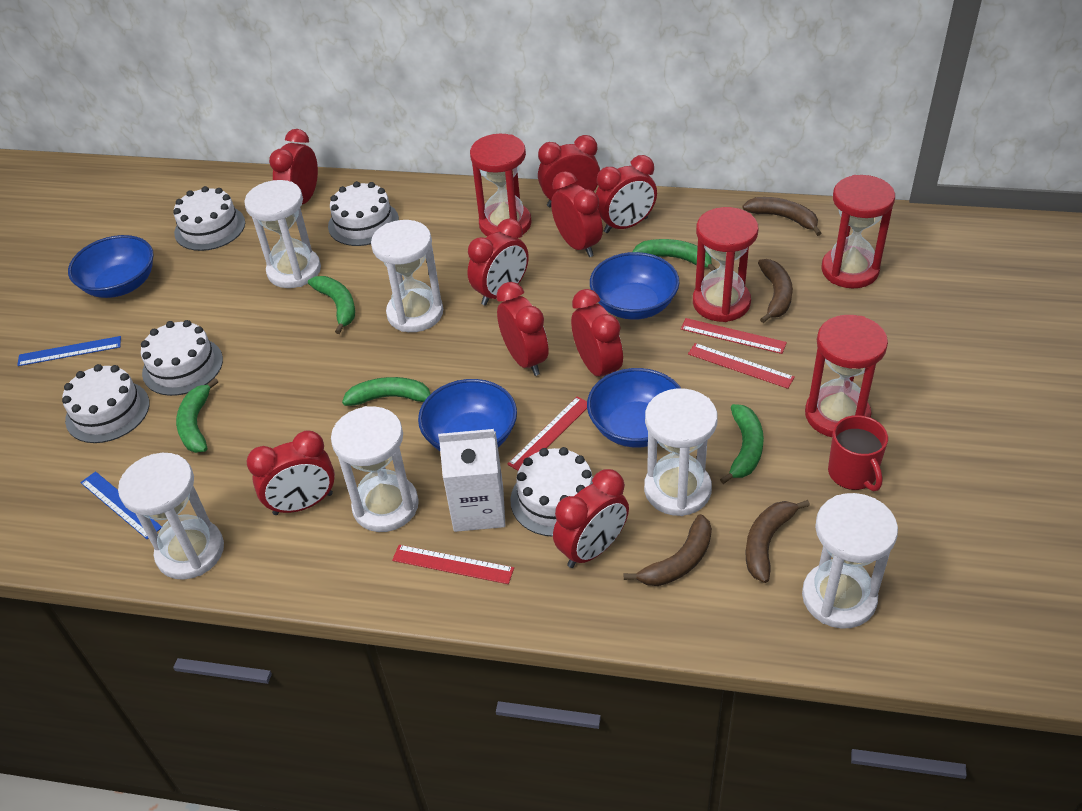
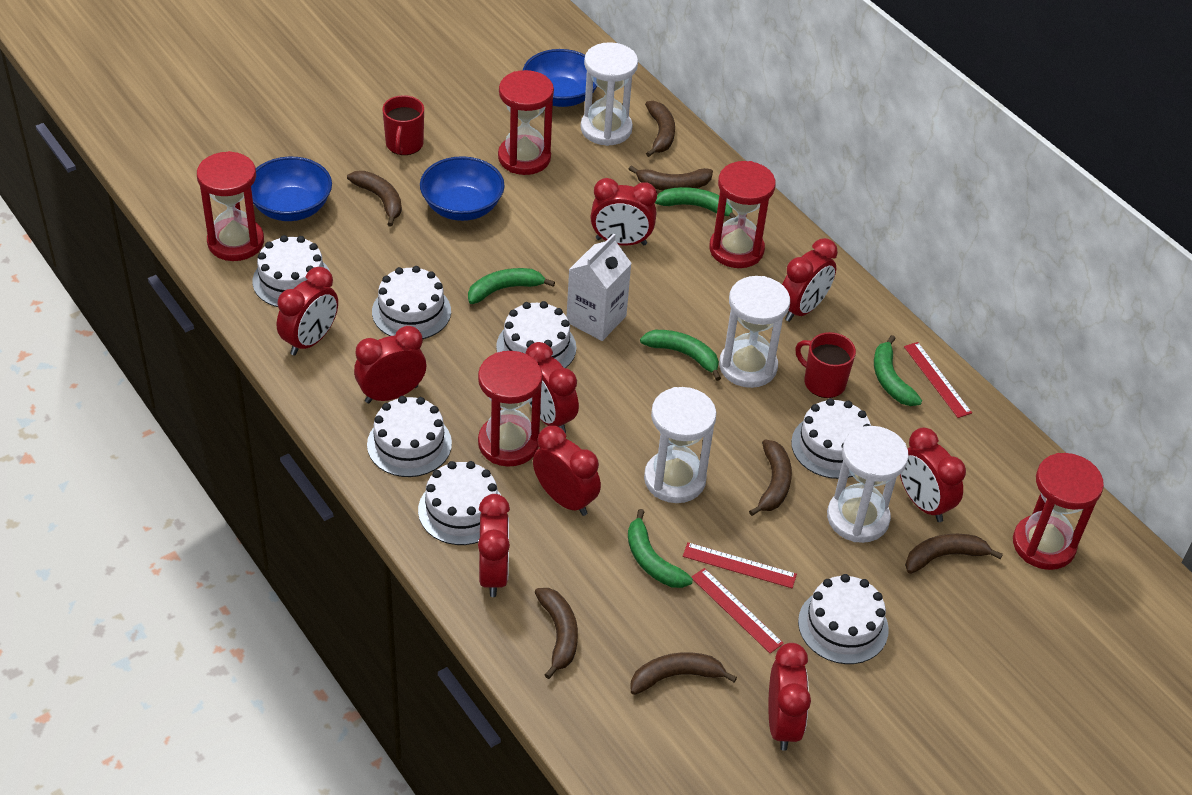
blue bowl: [68,235,153,298] [418,379,517,451] [587,368,681,448] [590,252,679,320] = 4 -> [251,157,332,221] [420,156,505,221] [523,49,597,107] = 3
blue ruler: [17,336,121,366] [80,471,162,539] = 2 -> none = 0
brown banana: [624,514,712,586] [742,197,821,236] [745,500,810,583] [758,259,793,323] = 4 -> [347,171,402,227] [535,588,578,679] [629,165,713,190] [631,652,737,695] [645,101,675,157] [749,439,792,516] [905,534,1003,574] = 7
red hourglass: [470,134,532,236] [693,207,758,322] [805,315,888,437] [821,175,895,288] = 4 -> [197,151,264,261] [478,351,543,467] [498,70,554,175] [709,161,776,268] [1013,453,1104,570] = 5
red mug: [828,415,888,491] = 1 -> [382,95,424,155] [795,332,856,398] = 2
red ruler: [392,545,514,584] [507,396,587,471] [681,318,787,354] [688,343,795,389] = 4 -> [683,542,797,588] [692,568,784,653] [904,342,972,418] = 3
white cake: [62,364,149,443] [141,320,223,396] [173,186,245,251] [328,181,399,246] [510,447,593,537] = 5 -> [252,235,330,307] [367,396,452,477] [372,266,451,339] [418,461,501,545] [496,301,576,368] [791,398,871,479] [798,574,889,664] = 7
white hourglass: [118,453,224,580] [244,180,321,288] [331,406,419,532] [371,220,443,332] [644,388,718,516] [802,493,898,629] = 6 -> [581,42,638,146] [644,387,716,503] [719,276,790,388] [827,426,909,543] = 4

